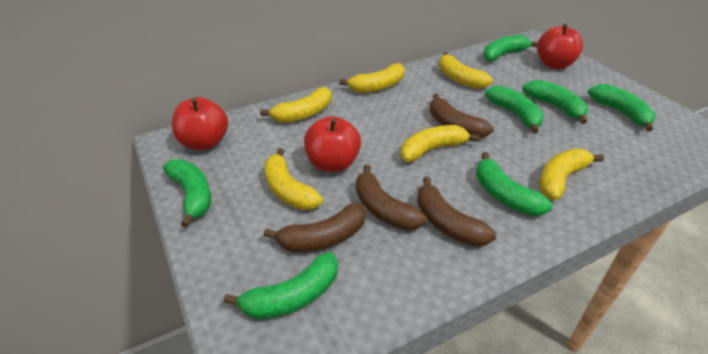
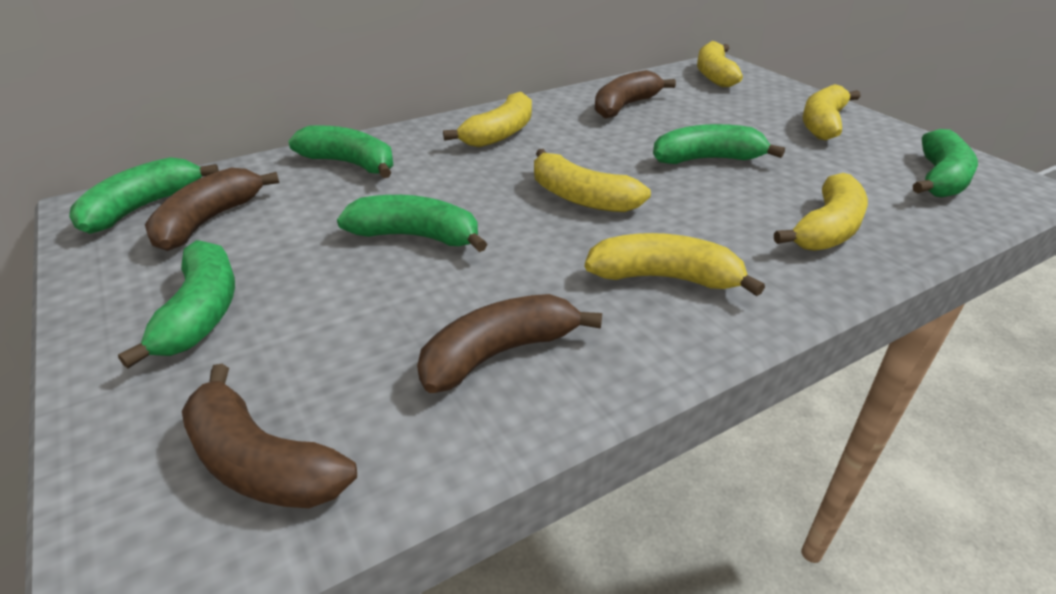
green banana: [163,159,211,228] [224,252,338,319] [476,152,553,216] [483,35,538,62] [485,86,544,134] [522,80,588,124] [588,84,656,132] = 7 -> [69,157,219,234] [118,240,235,368] [289,125,393,178] [337,195,487,252] [653,124,785,164] [913,129,978,198] = 6
red apple: [172,97,228,150] [304,116,361,172] [537,24,583,69] = 3 -> none = 0

